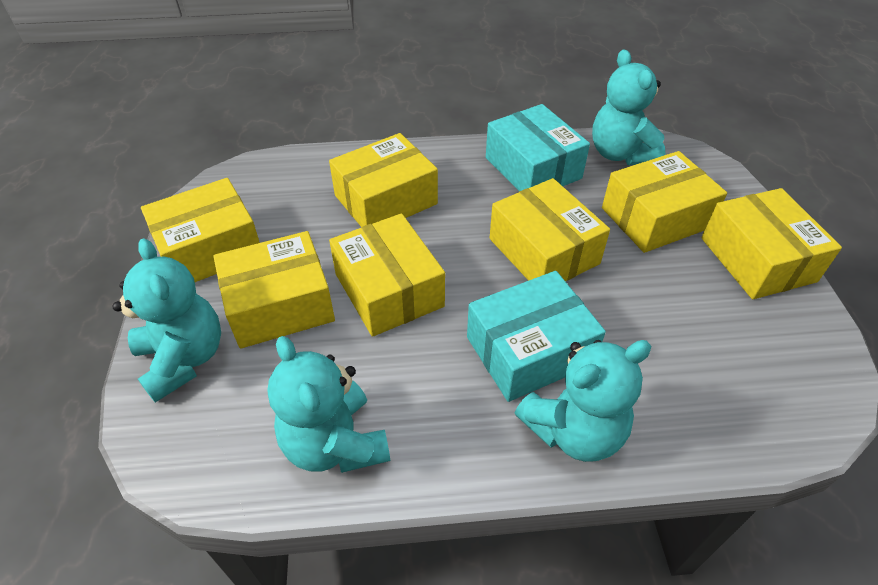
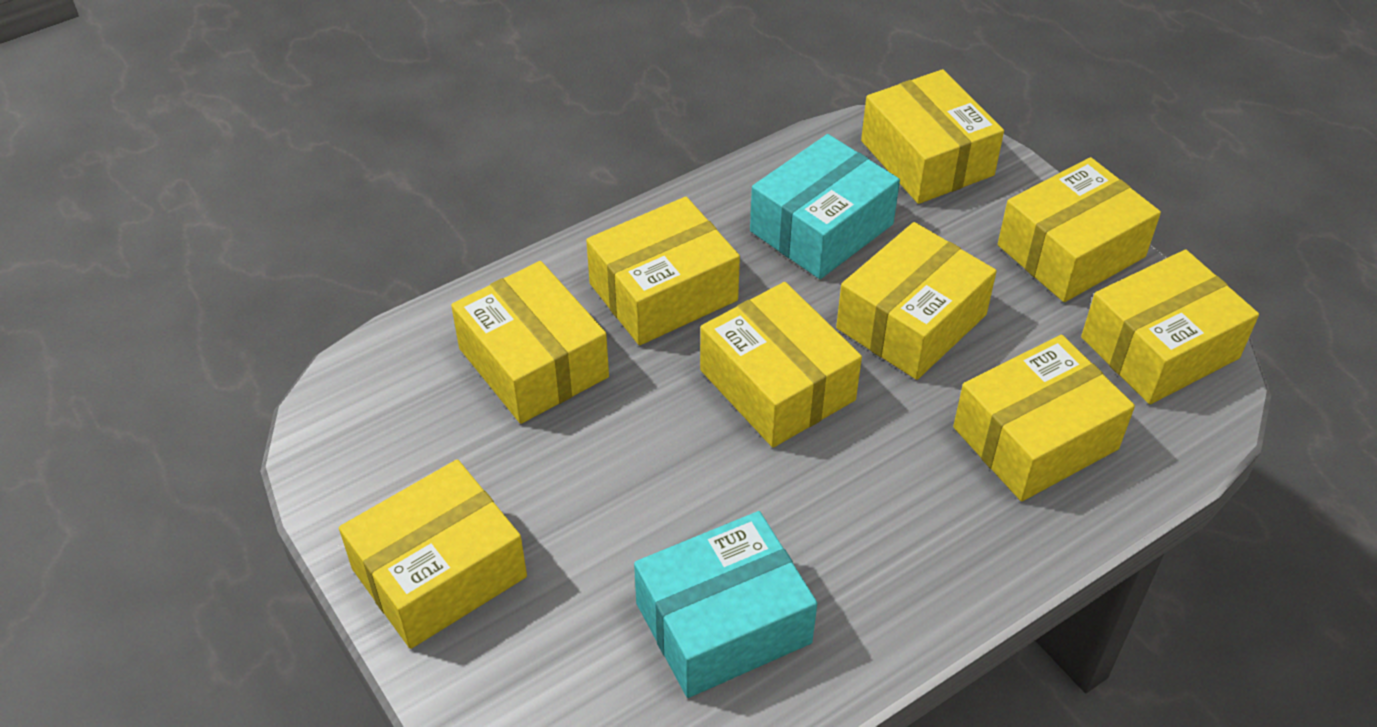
turquoise teddy bear: [112,238,221,403] [267,336,390,473] [515,340,652,462] [592,49,665,165] = 4 -> none = 0
yellow box: [141,178,260,282] [213,231,335,349] [329,133,438,227] [329,214,445,337] [490,178,610,281] [602,151,727,253] [701,188,842,299] = 7 -> [339,459,527,649] [451,261,609,424] [586,197,740,345] [700,282,862,448] [836,222,997,380] [861,69,1004,204] [953,335,1135,501] [998,157,1161,302] [1081,249,1259,404] = 9

